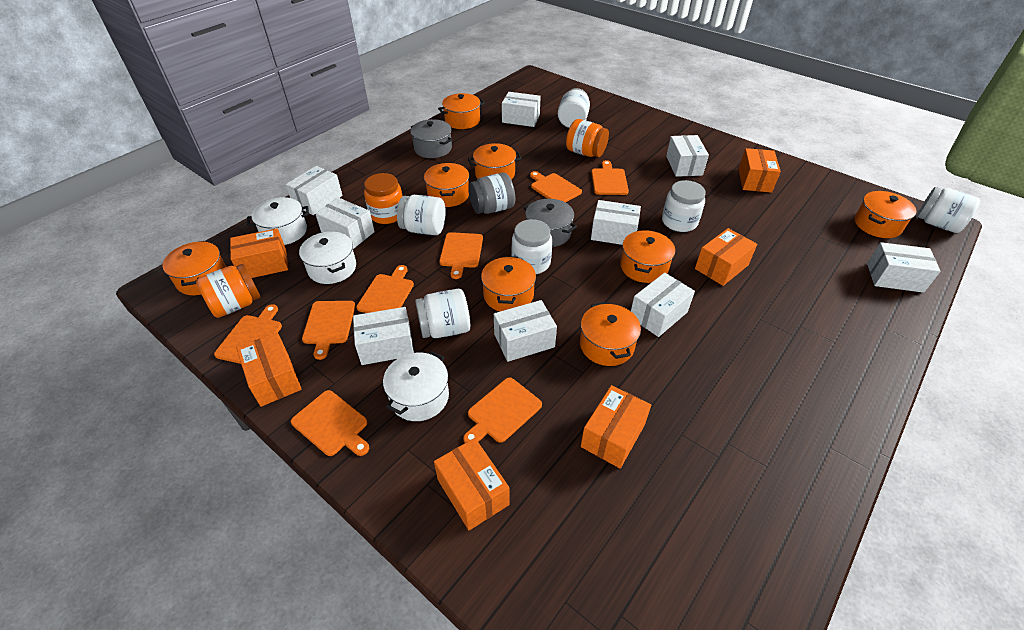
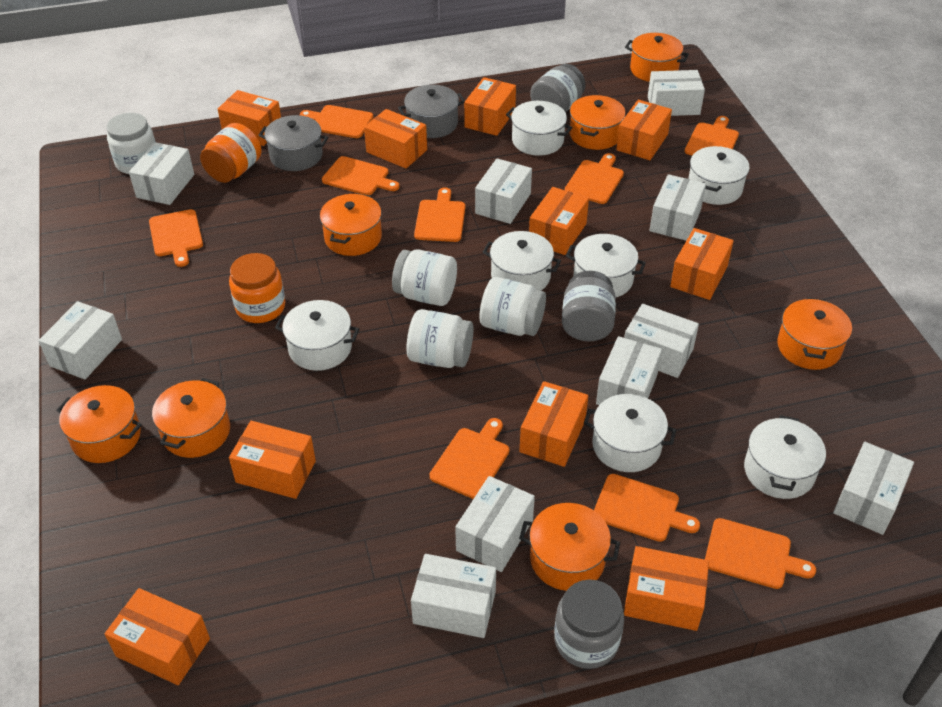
grey jar: [469,173,515,214] = 1 -> [530,64,586,112] [554,580,624,669] [562,271,616,341] = 3
orange box: [230,228,288,278] [236,332,302,407] [434,438,509,530] [581,385,651,468] [695,228,757,286] [738,148,781,193] = 6 -> [104,588,210,685] [218,90,281,146] [229,421,316,499] [364,109,427,168] [464,77,516,136] [519,381,588,467] [529,187,589,255] [616,100,672,160] [624,546,709,631] [670,228,734,300] = 10
orange cutting board: [214,304,282,364] [291,390,369,456] [302,301,355,360] [356,265,414,313] [439,232,483,279] [463,377,542,443] [530,171,582,203] [591,160,629,195] = 8 -> [149,209,203,267] [300,105,373,138] [322,156,400,195] [414,187,466,242] [430,418,509,499] [565,153,624,204] [594,474,700,542] [685,116,739,155] [705,518,816,589] = 9
orange jar: [196,264,260,318] [364,173,403,224] [566,119,609,157] = 3 -> [200,123,262,183] [229,253,285,323] = 2
orange pot: [162,241,226,295] [424,163,469,207] [438,93,485,129] [468,143,522,180] [481,256,536,312] [580,302,641,366] [620,230,675,283] [855,191,916,238] = 8 -> [56,385,142,463] [152,378,230,458] [320,193,382,256] [519,503,620,591] [570,95,626,150] [625,33,689,82] [777,297,852,370] = 7
white box: [286,166,343,215] [315,197,375,249] [353,307,414,365] [494,300,557,362] [502,92,541,127] [591,200,641,245] [631,273,695,337] [666,135,709,177] [867,242,941,293] = 9 -> [38,301,122,379] [129,142,194,205] [411,554,496,638] [455,476,535,572] [475,158,532,224] [596,336,662,405] [624,304,699,378] [648,70,705,116] [650,174,706,241] [833,442,914,535] = 10
white jar: [397,195,446,235] [415,289,470,338] [512,219,552,274] [558,88,590,128] [662,180,706,232] [917,187,980,233] = 6 -> [107,113,156,174] [392,249,457,306] [407,309,473,368] [479,277,546,336] = 4
white pot: [247,197,309,245] [299,231,356,284] [383,351,449,421] = 3 -> [275,300,360,371] [483,231,561,291] [506,101,573,156] [566,234,646,297] [584,394,676,472] [688,146,750,205] [744,415,826,499] = 7

